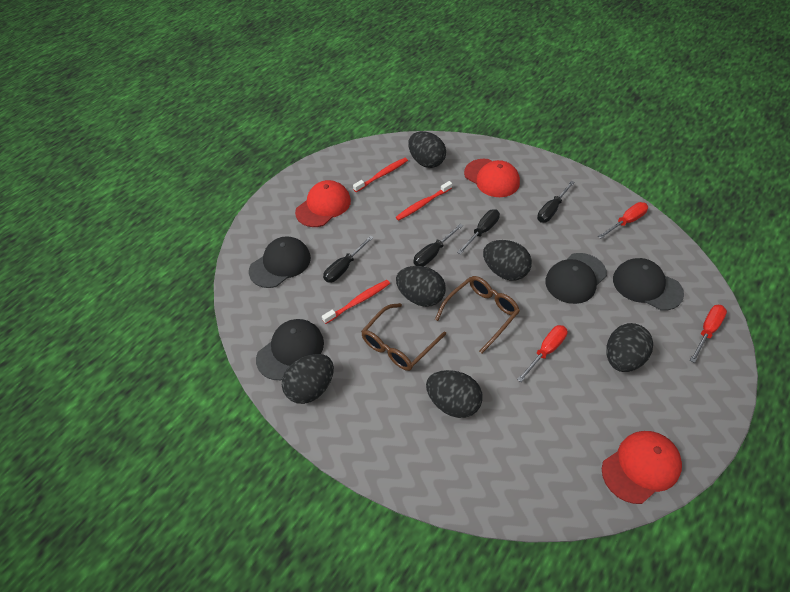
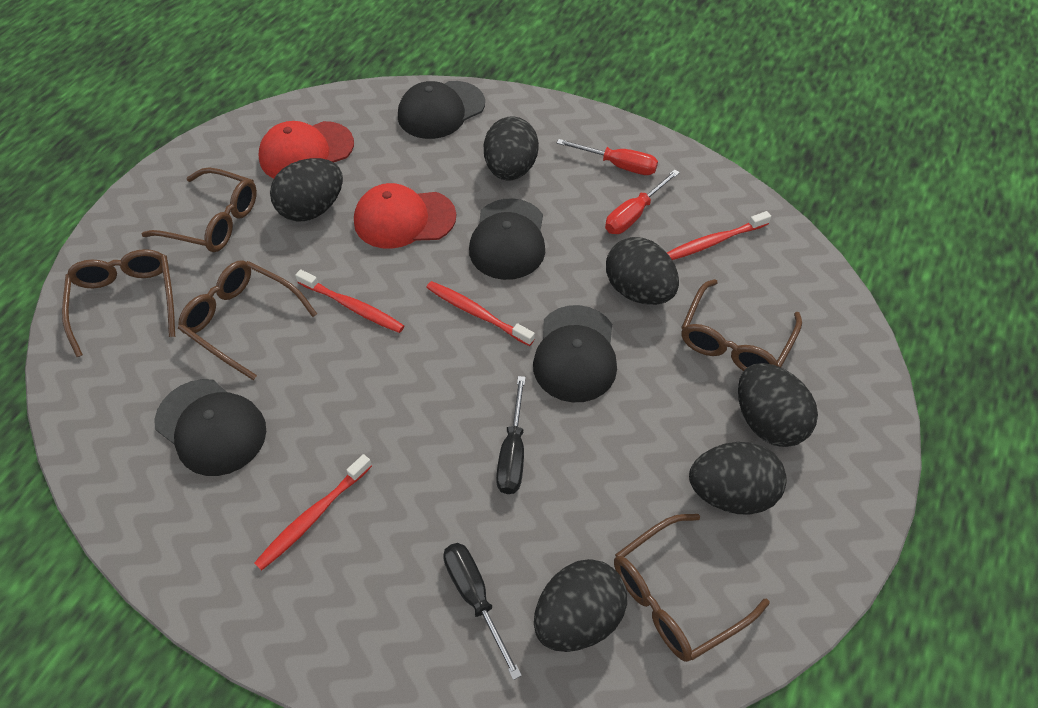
black screwdriver: [323,236,374,283] [414,224,463,267] [457,209,500,255] [537,181,575,223] = 4 -> [443,543,522,680] [496,376,526,494] = 2
brown glasses: [361,303,446,371] [435,276,520,354] = 2 -> [62,249,175,357] [142,167,257,252] [178,260,317,380] [614,514,770,662] [681,279,802,371] = 5
red cap: [295,180,351,227] [464,159,520,197] [602,431,682,504] = 3 -> [259,121,354,178] [354,183,456,249] = 2
red screwdriver: [517,325,568,382] [598,202,648,238] [690,305,727,363] = 3 -> [557,139,658,175] [605,169,680,234] = 2
red toothbrush: [322,280,390,324] [353,158,408,192] [396,181,452,221] = 3 -> [254,454,372,571] [295,269,404,333] [426,281,535,346] [667,211,771,260] = 4

